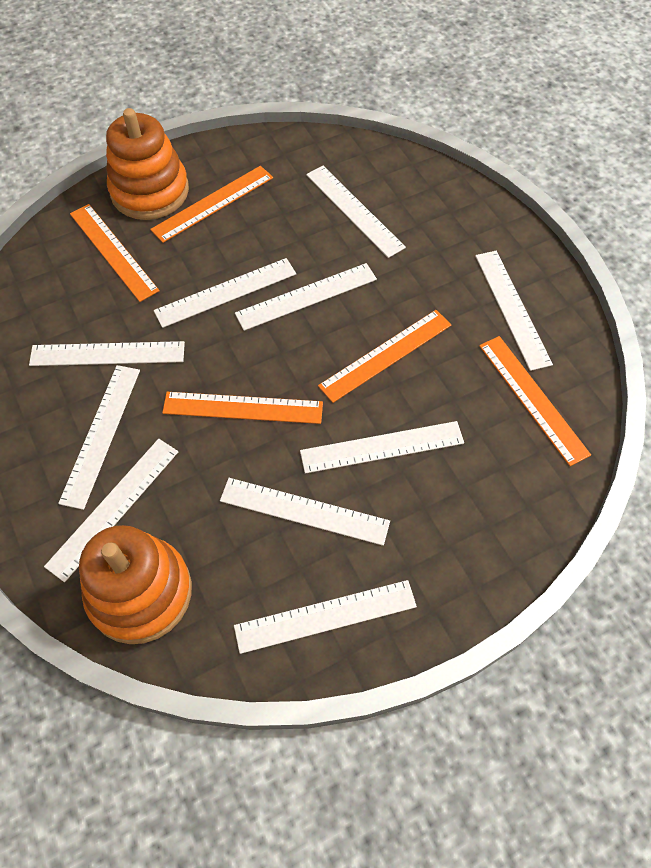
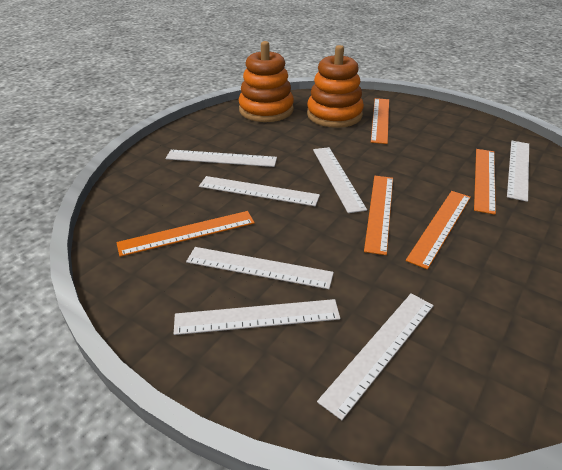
white ruler: [29,341,185,366] [44,439,178,582] [58,365,140,510] [154,258,296,328] [220,478,390,546] [234,580,417,654] [235,263,377,331] [300,421,464,474] [306,166,406,258] [475,251,553,371] = 10 -> [165,150,277,167] [174,299,340,335] [186,247,334,289] [199,176,320,206] [313,147,367,213] [317,293,434,420] [507,141,529,202] = 7

